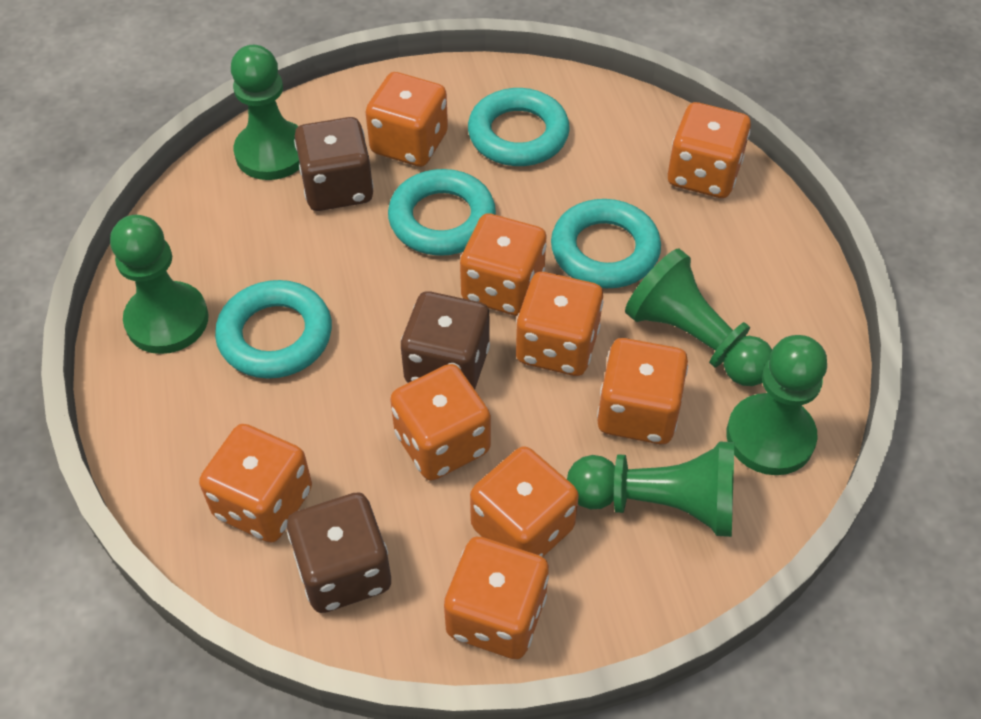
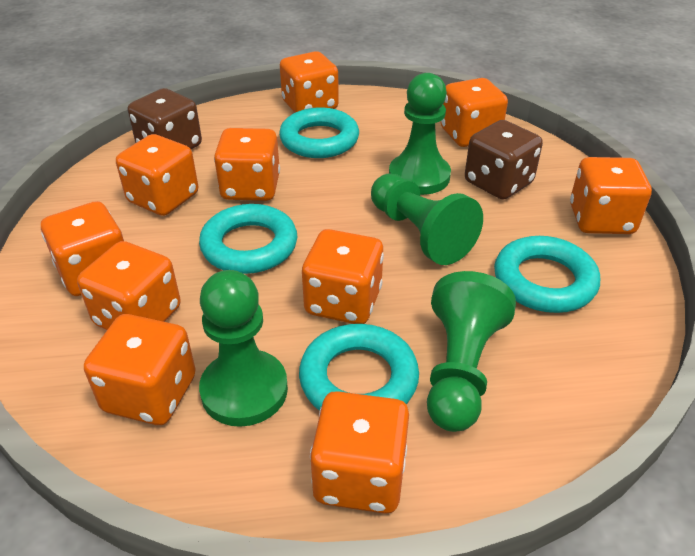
brown dice: [287,493,391,613] [294,117,374,211] [401,291,490,389] = 3 -> [128,88,202,149] [465,120,543,199] = 2
green pawn: [110,215,209,354] [231,45,300,180] [567,441,734,537] [625,248,772,386] [726,335,827,475] = 5 -> [199,270,288,427] [371,174,483,265] [389,73,451,195] [427,271,516,432] = 4
orange dice: [199,424,312,543] [366,72,448,167] [390,364,491,481] [444,537,549,659] [460,213,547,316] [470,447,579,557] [516,272,603,376] [597,338,688,444] [668,102,751,198] = 9 -> [41,201,124,296] [77,241,181,330] [84,314,196,425] [116,134,198,216] [214,128,280,201] [280,51,339,113] [302,229,384,324] [310,391,409,514] [440,78,508,147] [570,157,652,234] = 10

